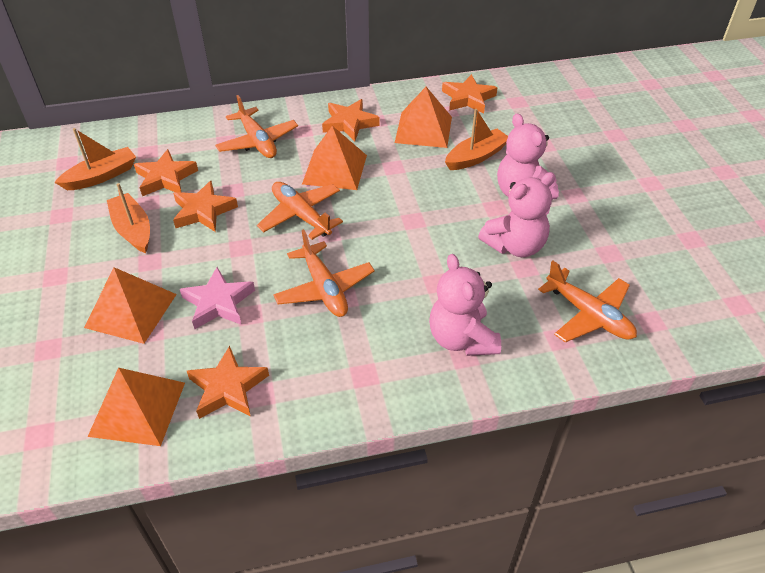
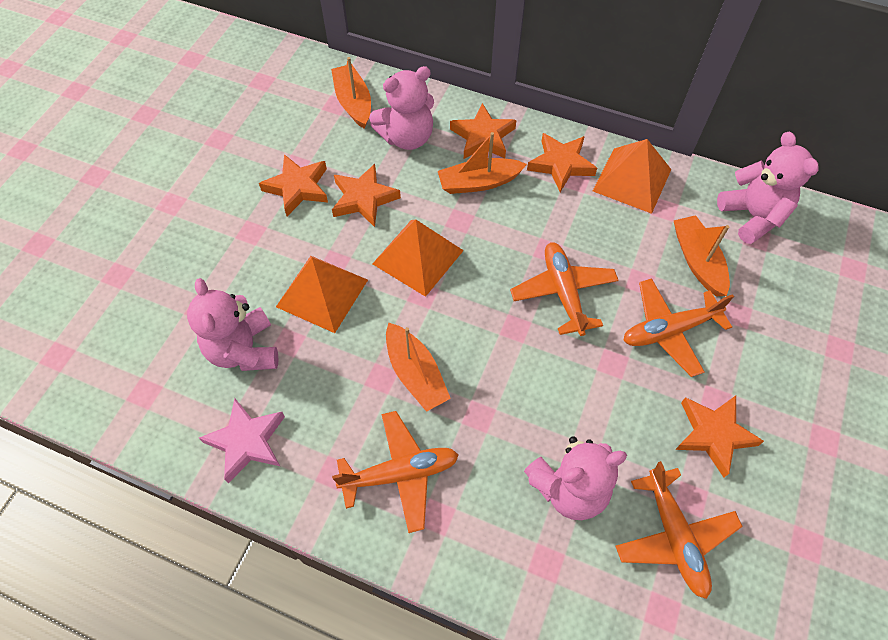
orange boat: [54,128,136,190] [107,183,150,253] [445,109,508,170] = 3 -> [331,57,371,129] [386,322,451,412] [438,132,527,194] [674,215,730,296] = 4
orange pyramid: [84,267,177,344] [88,368,185,446] [302,126,367,190] [395,87,452,148] = 4 -> [276,256,368,333] [372,219,464,297] [593,139,672,214] = 3
pink teddy bear: [429,254,501,356] [478,172,556,257] [497,114,559,200] = 3 -> [187,278,279,371] [369,66,434,150] [524,436,627,520] [717,131,819,244] = 4

